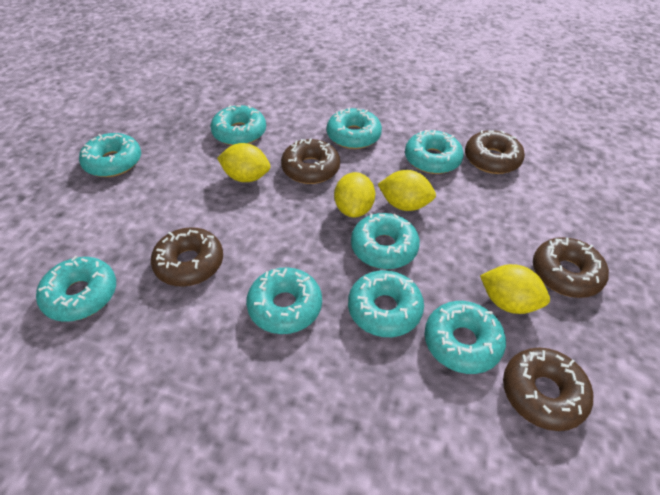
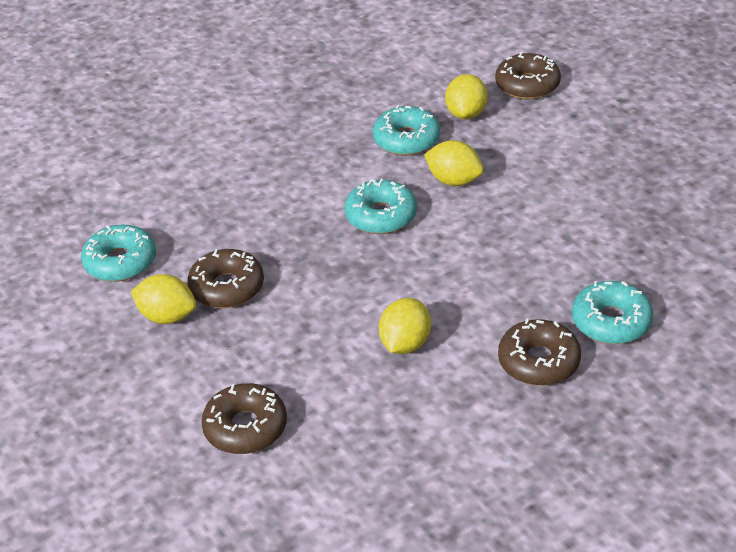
brown donut: [151,227,223,287] [281,138,340,184] [465,130,525,174] [503,347,593,431] [533,237,609,298] = 5 -> [187,249,264,308] [201,383,287,454] [495,52,561,100] [498,318,581,386] = 4
turquoise donut: [36,255,116,322] [79,133,141,177] [210,105,266,145] [246,267,322,334] [327,108,382,149] [348,270,424,337] [351,213,420,269] [405,130,464,174] [424,301,506,374] = 9 -> [81,224,156,282] [344,179,417,234] [372,105,440,156] [572,281,653,344] = 4

